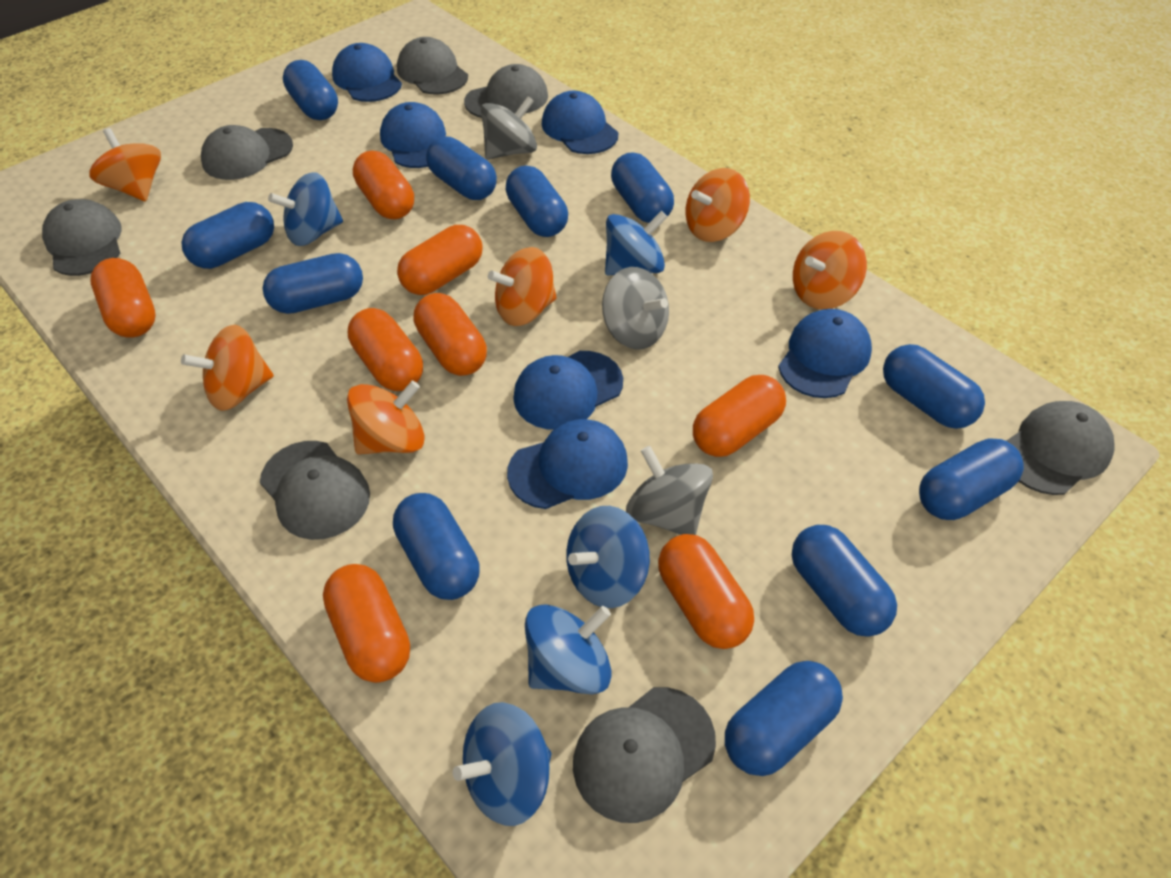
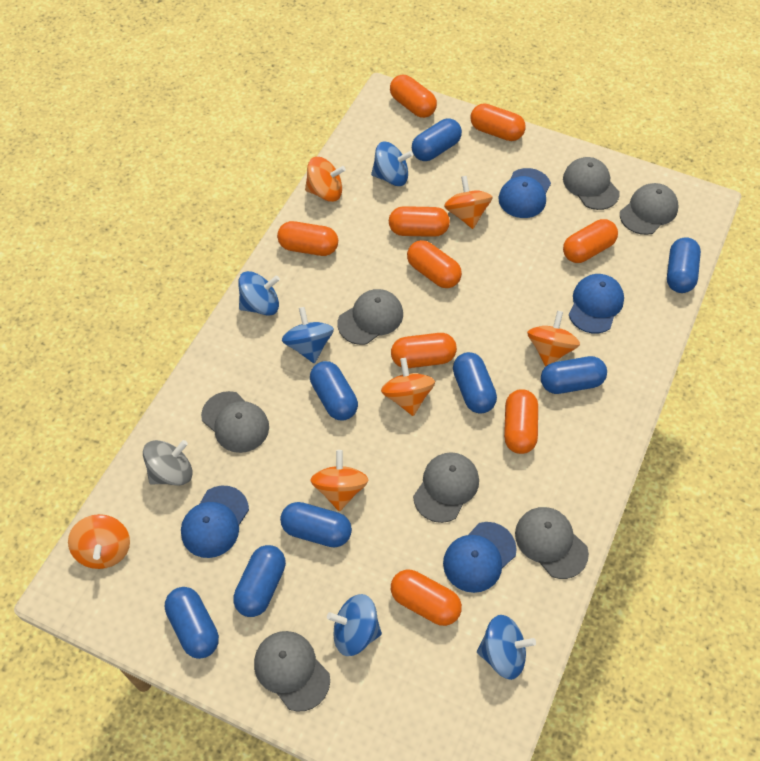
blue cap: [332,43,402,102] [380,102,446,168] [507,419,628,509] [513,351,623,430] [542,90,618,154] [778,309,872,398] = 6 -> [181,486,249,558] [443,522,517,593] [498,168,551,218] [569,274,624,333] = 4
blue capsule: [181,202,274,269] [262,253,363,314] [283,60,338,120] [393,493,479,600] [426,137,497,200] [506,165,568,237] [611,152,674,223] [725,661,843,776] [792,525,897,637] [883,344,985,429] [919,438,1024,520] = 11 -> [165,587,219,659] [233,545,286,617] [280,502,352,548] [310,361,358,421] [412,119,462,161] [453,352,497,414] [541,356,607,394] [667,237,701,293] = 8
grey spinning top: [481,96,537,159] [602,267,669,349] [626,446,713,535] = 3 -> [143,440,193,485] = 1
orange capsule: [90,258,156,338] [323,564,410,683] [348,308,423,391] [353,151,414,219] [397,225,483,295] [414,293,487,376] [658,534,754,649] [693,375,786,457] = 8 -> [277,221,338,256] [389,206,450,237] [390,75,437,118] [391,333,457,368] [391,570,462,626] [407,240,462,288] [471,103,526,141] [504,389,538,454] [563,219,618,263] = 9

